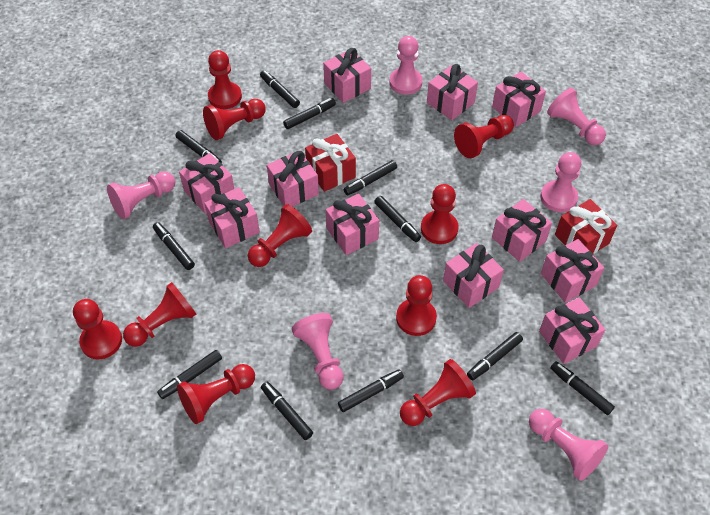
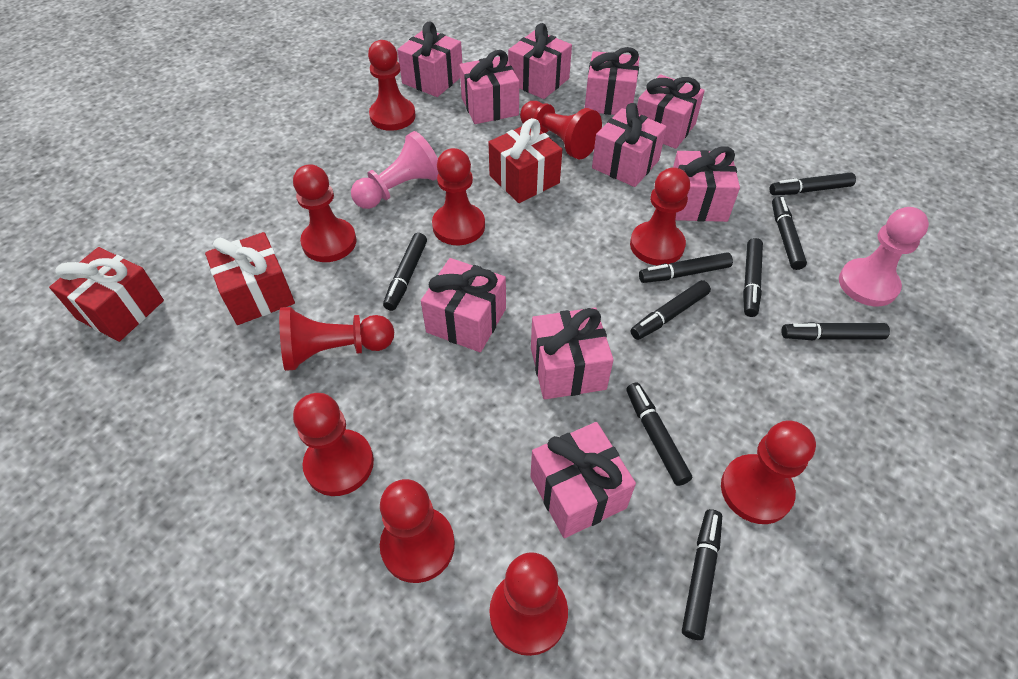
black marker: [153,222,195,270] [157,350,222,399] [175,130,222,163] [260,70,300,108] [261,382,313,440] [283,98,336,129] [338,369,404,412] [344,160,397,196] [374,196,421,242] [467,332,523,380] [550,361,615,415] = 11 -> [383,233,427,311] [626,382,692,486] [631,280,711,340] [639,252,733,283] [682,509,722,640] [743,238,763,317] [769,172,856,195] [772,196,807,270] [782,322,890,340] = 9
pink gift: [179,153,234,213] [204,187,260,248] [267,150,319,207] [323,48,371,103] [326,194,379,255] [427,64,478,120] [443,243,504,308] [492,72,546,127] [492,199,552,262] [539,297,605,364] [541,239,604,303] = 11 -> [397,22,462,97] [421,258,506,352] [460,50,519,124] [508,23,572,99] [530,422,636,538] [531,308,614,399] [585,47,640,115] [592,103,667,187] [637,74,705,149] [673,146,740,222] = 10
pink pawn: [107,171,175,219] [292,313,344,390] [389,36,423,95] [529,409,608,481] [540,152,581,212] [547,88,606,145] = 6 -> [351,131,439,209] [839,207,929,306] = 2
red gift: [305,134,356,192] [555,199,617,254] = 2 -> [49,247,164,342] [205,232,295,325] [489,118,562,203] = 3

